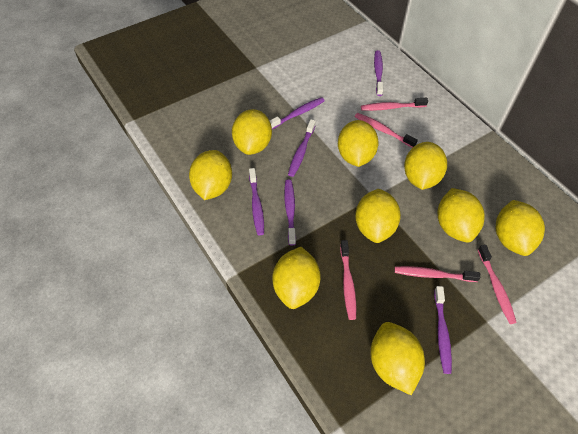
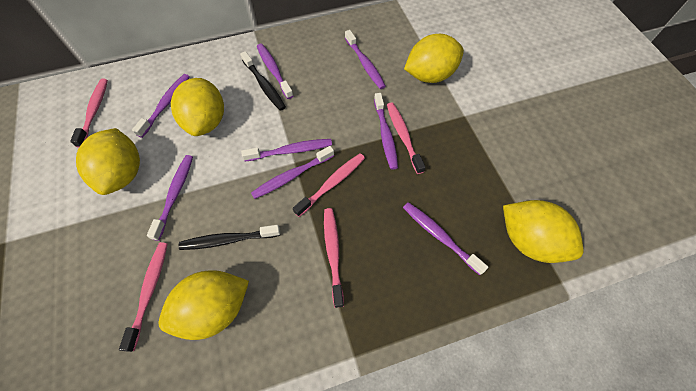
black toothbrush: none = 0 -> [179,225,280,250] [240,51,286,111] = 2
purple toothbrush: [249,168,264,235] [270,97,324,129] [284,180,296,245] [288,119,316,177] [374,50,383,96] [434,286,452,374] = 6 -> [132,74,190,138] [147,155,193,241] [241,139,332,161] [251,146,334,199] [257,44,293,99] [345,30,386,89] [374,93,398,170] [403,202,488,275] = 8
yellow lemon: [189,150,232,200] [232,109,272,155] [272,247,321,309] [338,120,379,167] [355,189,401,243] [370,322,425,395] [404,142,447,190] [438,188,485,243] [496,200,545,256] = 9 -> [76,128,140,195] [159,270,249,340] [171,78,224,136] [404,34,464,83] [503,200,584,263] = 5

